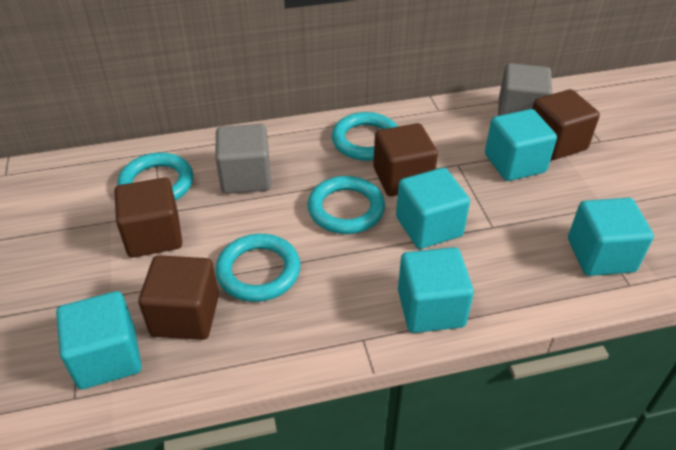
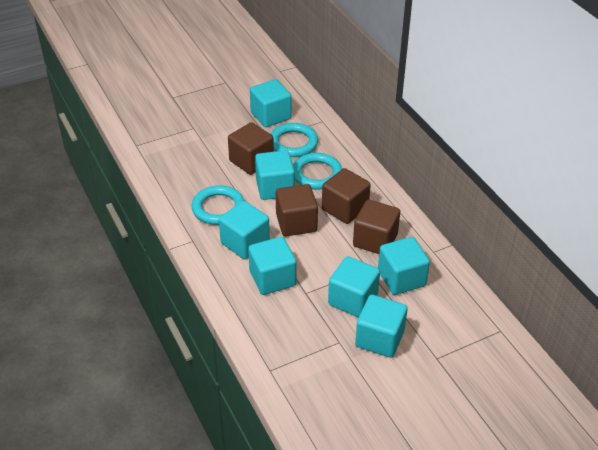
grey cube: [215,124,271,194] [498,63,552,116] = 2 -> none = 0
turquoise cube: [56,291,142,389] [396,168,470,249] [398,247,474,333] [485,109,557,181] [568,198,654,276] = 5 -> [219,201,270,259] [248,237,297,295] [250,79,292,127] [255,150,295,200] [328,256,380,318] [355,295,408,358] [378,237,430,295] = 7
turquoise ring: [117,153,193,201] [215,234,300,302] [307,176,385,234] [332,112,398,161] = 4 -> [192,185,244,225] [271,123,318,157] [293,153,342,190] = 3

